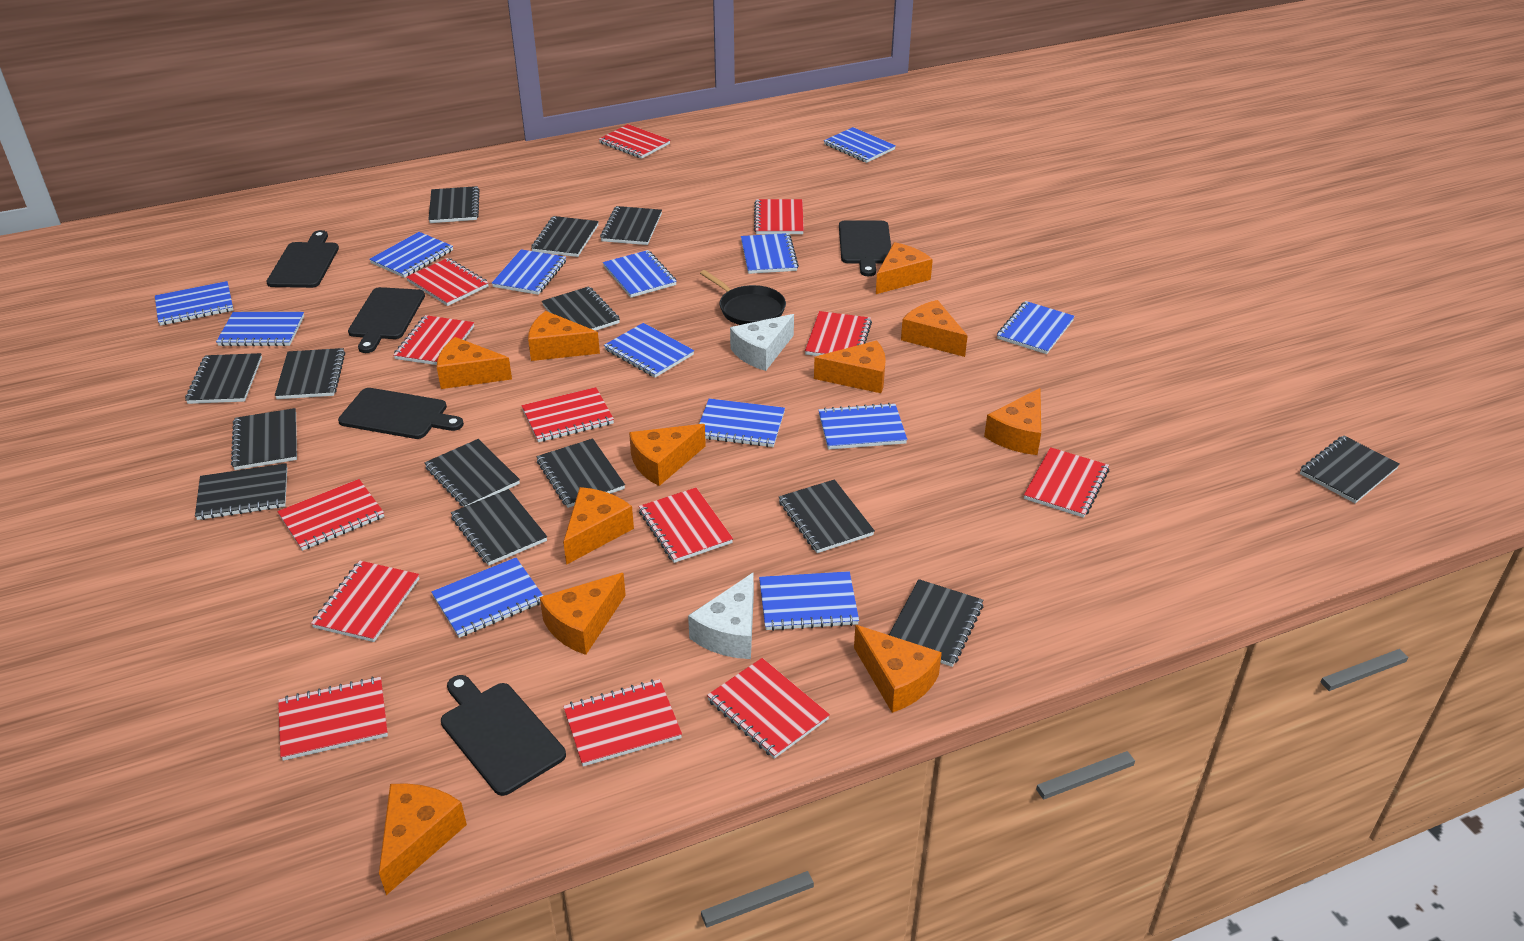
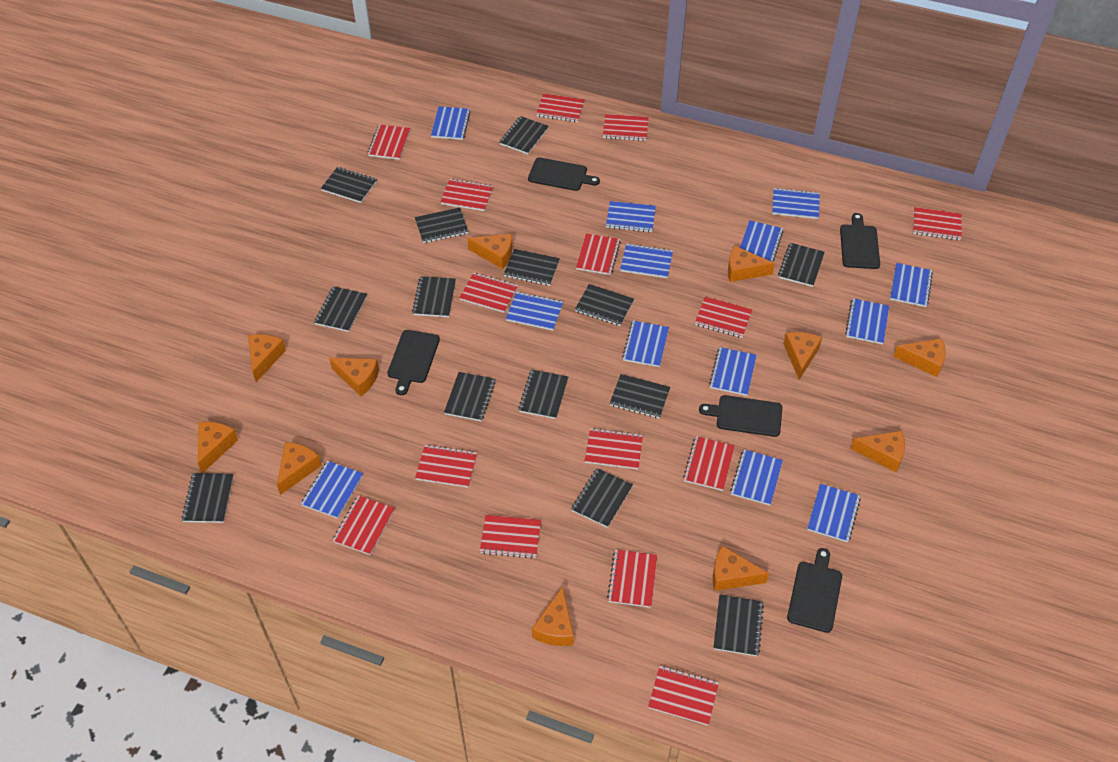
black pan: [700,270,786,325] = 1 -> none = 0
red notebook: [277,479,384,551] [278,677,388,761] [311,561,420,642] [393,315,474,365] [406,258,489,306] [521,387,614,442] [563,679,682,766] [599,124,670,159] [639,488,733,563] [707,658,830,759] [754,199,804,234] [805,311,872,356] [1024,447,1109,518] = 13 -> [332,495,395,555] [368,124,410,160] [415,444,477,488] [441,179,493,211] [459,273,518,313] [480,515,541,559] [536,93,585,122] [576,233,621,275] [585,428,643,470] [603,114,648,141] [607,549,657,608] [648,666,719,726] [683,436,735,491] [695,297,752,338] [913,207,962,240] = 15
white cheese: [688,572,754,659] [730,314,794,371] = 2 -> none = 0

